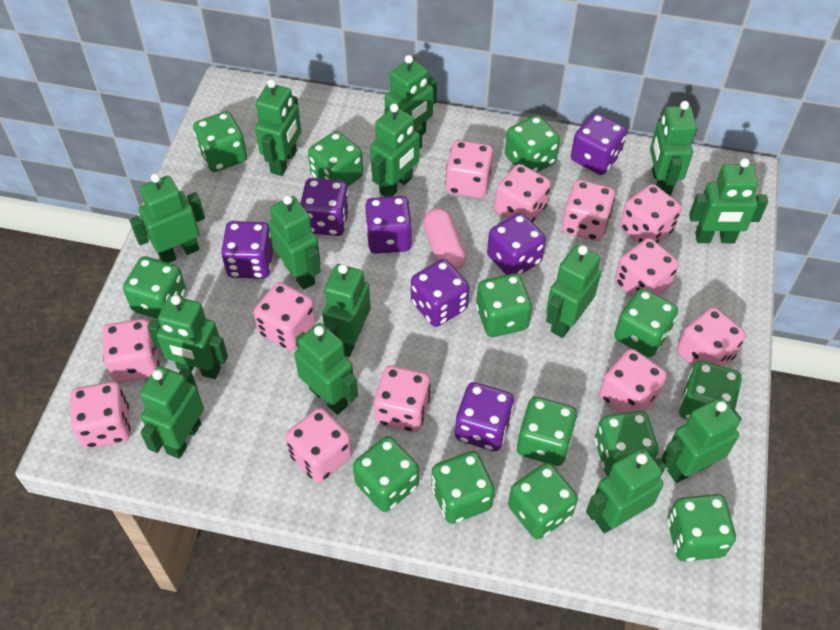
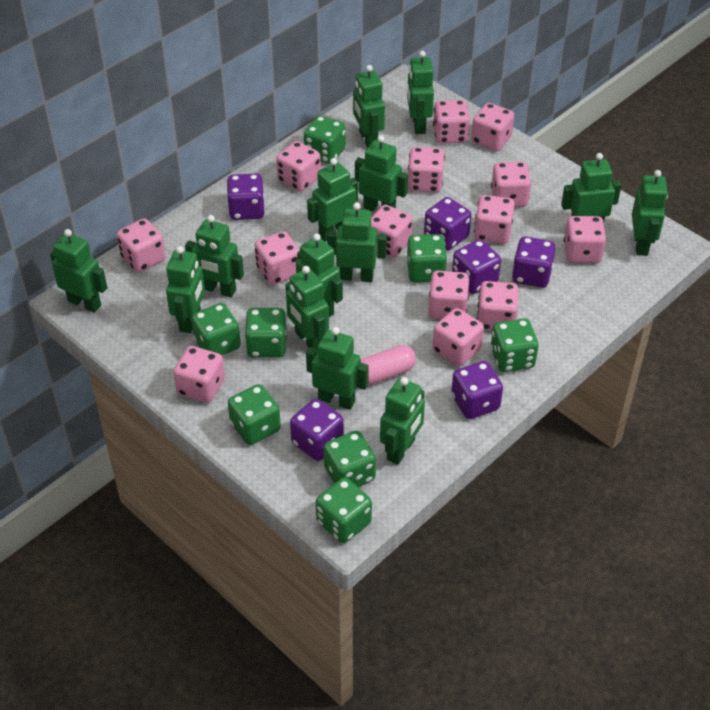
green dice: [123,256,186,319] [193,111,247,172] [308,131,363,187] [353,436,419,512] [431,451,495,524] [476,273,532,337] [505,115,560,172] [508,463,578,539] [517,397,577,466] [595,411,659,476] [614,288,678,357] [667,494,736,561] [679,360,742,420] = 13 -> [191,303,241,356] [228,384,281,445] [245,308,287,358] [304,115,346,164] [316,477,372,543] [323,431,376,487] [407,234,447,282] [491,318,539,372] = 8
pink dice: [70,382,131,448] [103,319,160,383] [254,282,316,351] [285,408,352,483] [374,365,431,432] [445,140,493,198] [494,164,551,222] [562,180,615,241] [599,349,667,413] [615,238,679,297] [620,184,681,243] [677,307,746,367] = 12 -> [117,218,166,272] [173,346,225,403] [255,231,299,285] [276,141,321,192] [371,205,412,258] [408,147,445,193] [428,270,470,319] [433,100,470,144] [433,308,484,366] [471,103,514,151] [474,195,515,244] [477,281,519,331] [491,162,531,207] [564,216,606,263] = 14
purple dice: [221,221,273,279] [300,178,349,236] [365,196,412,254] [411,259,470,327] [455,382,514,451] [487,213,546,275] [571,113,627,175] = 7 -> [227,173,264,220] [290,399,344,461] [424,197,471,250] [451,361,503,419] [452,239,501,294] [512,236,556,288] = 6

